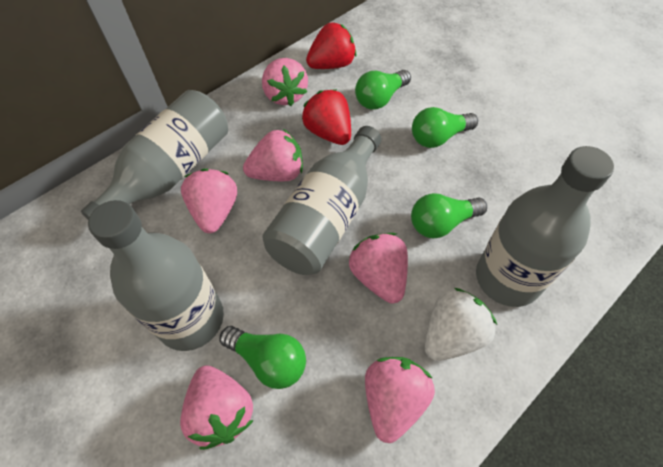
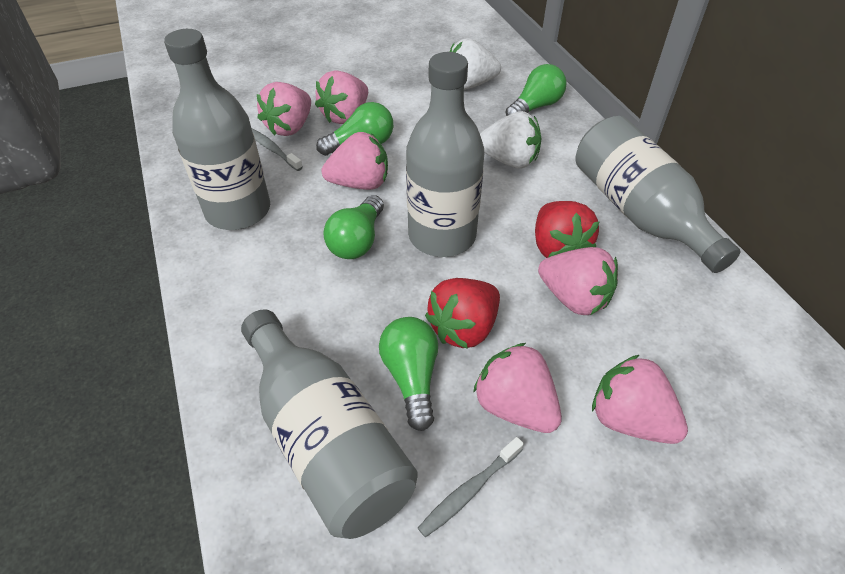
grey toothbrush: none = 0 -> [252,128,303,171] [418,437,524,538] = 2
white strawberry: [425,288,497,361] = 1 -> [450,38,501,90] [480,111,541,169] = 2

